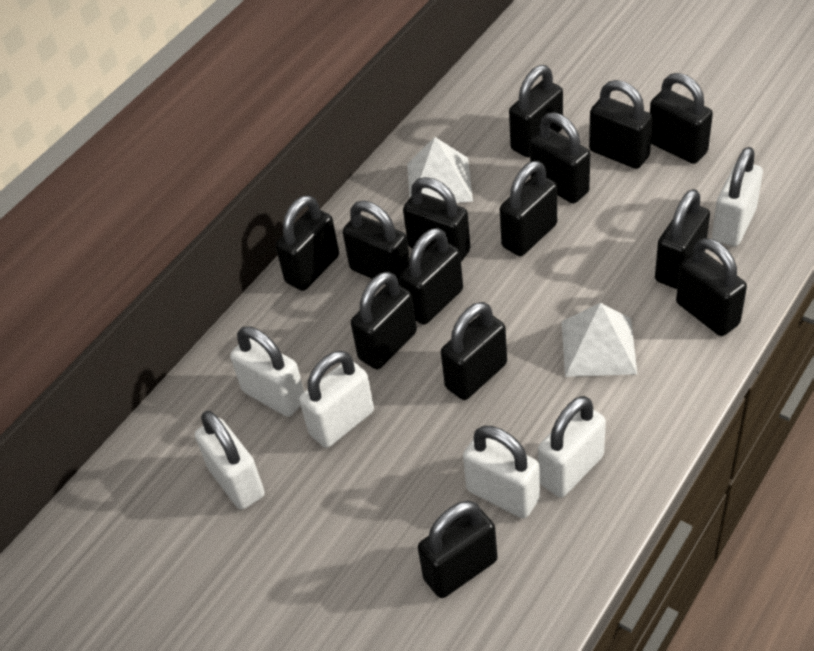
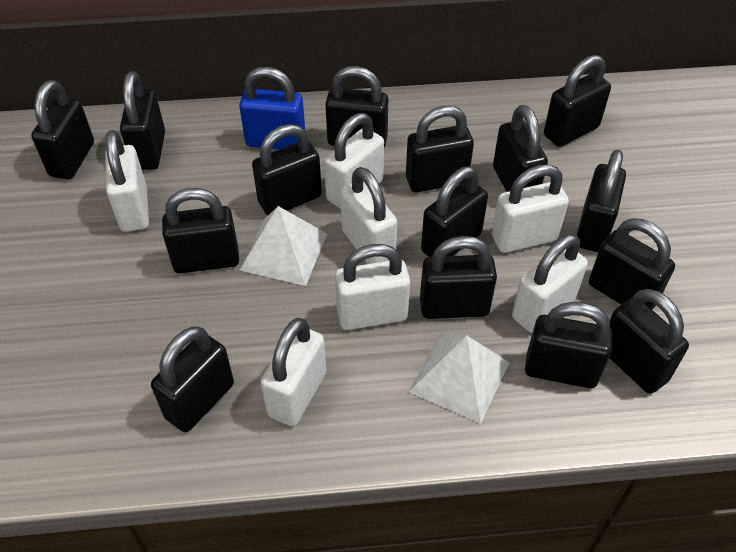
black padlock: [275,195,339,291] [343,201,410,286] [351,272,417,369] [400,228,463,325] [403,177,471,262] [418,501,497,598] [441,302,507,400] [500,161,557,256] [509,65,563,158] [530,112,590,204] [589,80,653,169] [650,73,713,164] [655,189,710,289] [676,238,747,336] = 14 -> [31,80,94,180] [120,71,165,170] [151,326,234,432] [162,188,239,273] [252,124,322,216] [325,66,388,147] [406,106,474,192] [420,236,497,319] [421,167,488,257] [493,105,548,192] [525,302,613,388] [544,55,611,147] [576,150,626,252] [589,218,675,310] [609,289,689,394] = 15
blue padlock: none = 0 -> [239,67,305,150] = 1
white padlock: [195,411,265,510] [230,326,304,417] [299,351,374,448] [463,426,540,518] [538,396,606,498] [712,147,763,247] = 6 -> [105,130,149,232] [261,318,326,426] [324,113,384,209] [335,244,410,330] [340,167,397,264] [492,164,569,253] [512,234,588,333] = 7

